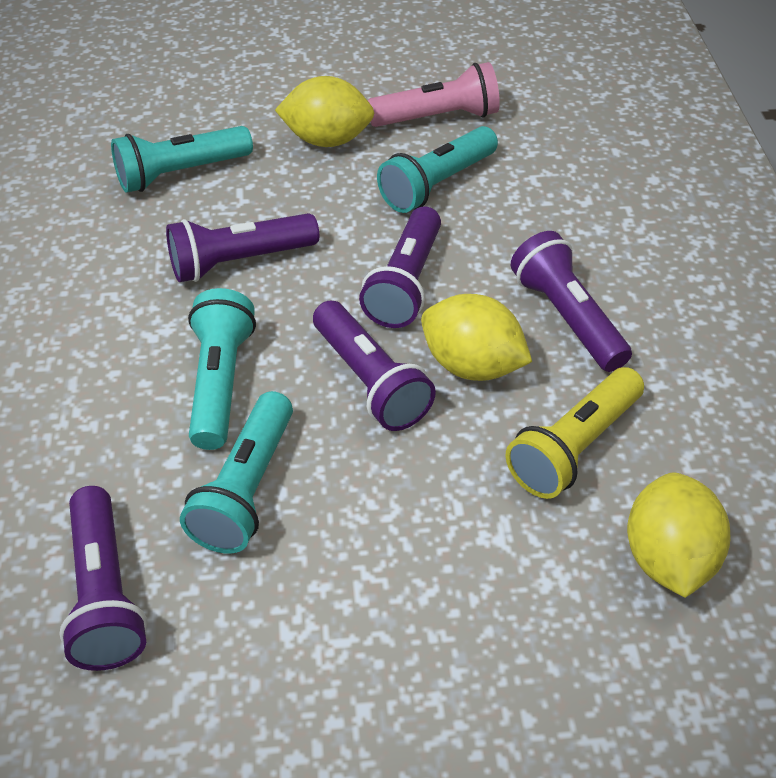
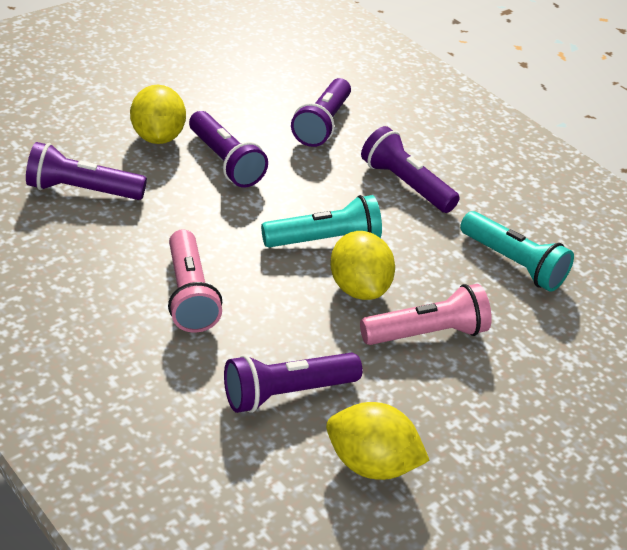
pink flashlight: [367,62,500,127] = 1 -> [168,229,222,332] [360,284,492,345] = 2
turquoise flashlight: [111,126,253,193] [180,391,293,554] [188,288,256,450] [377,126,498,213] = 4 -> [261,195,382,247] [460,211,574,292] = 2
yellow flashlight: [505,367,644,499] = 1 -> none = 0

